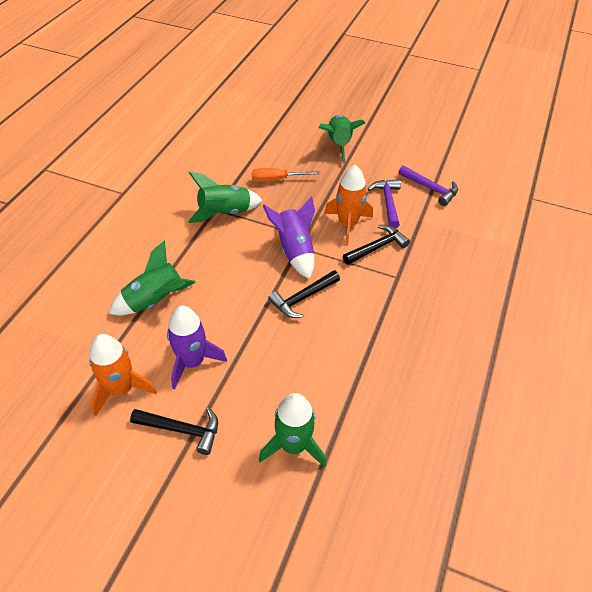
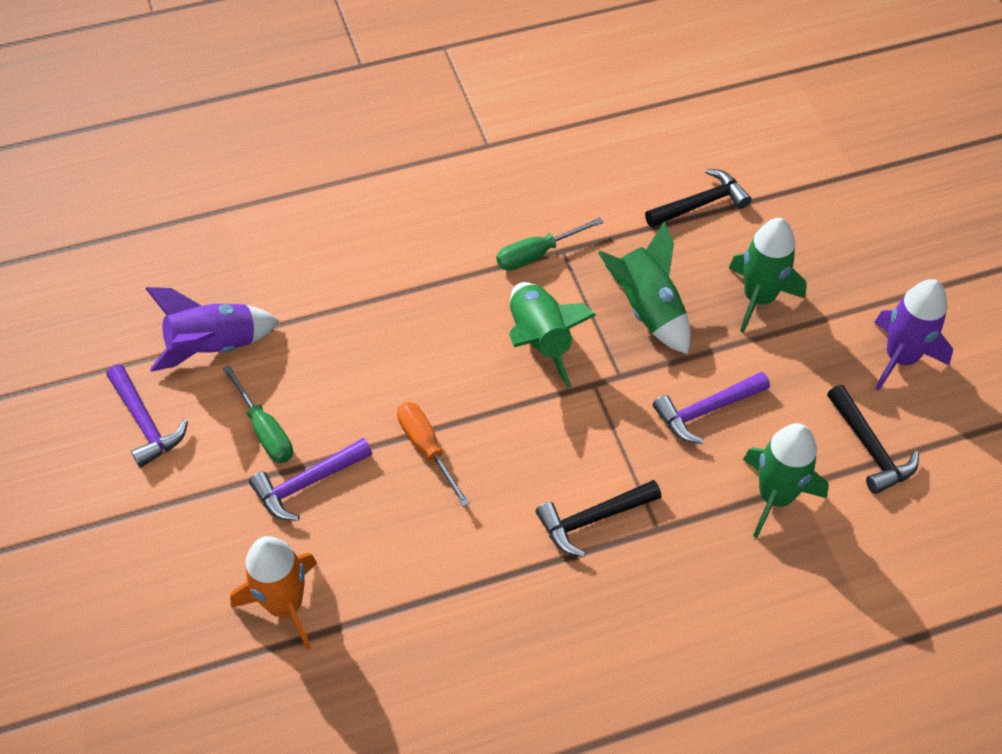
green screwdriver: none = 0 -> [223,365,293,463] [497,217,603,271] = 2
orange rocket: [89,334,157,416] [324,165,373,245] = 2 -> [230,536,317,650] = 1
purple hammer: [368,179,401,228] [398,165,458,206] = 2 -> [106,364,188,468] [249,438,372,521] [653,372,770,444] = 3

